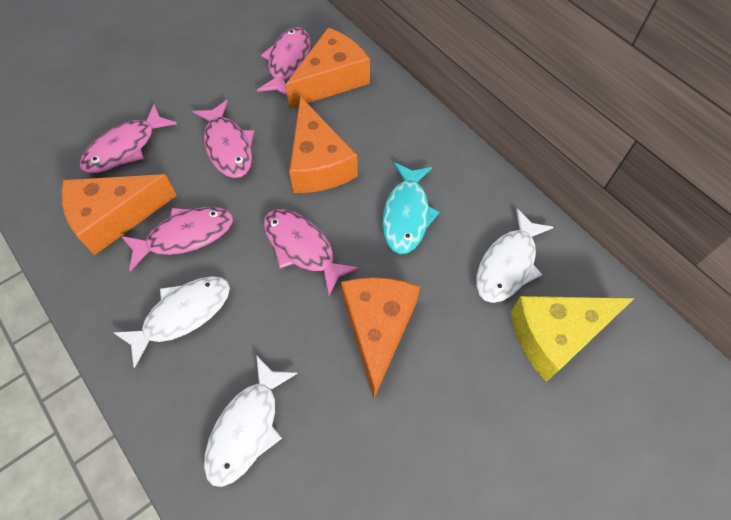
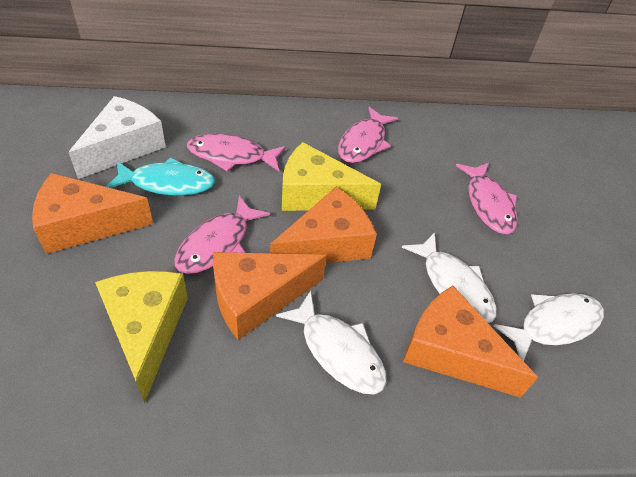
pink fish: [80,104,177,173] [121,207,233,271] [193,100,254,178] [257,27,311,95] [264,209,359,295] = 5 -> [175,196,270,274] [187,134,286,172] [338,107,398,163] [456,163,518,234] = 4
white cheese: none = 0 -> [68,96,166,179] = 1
yellow cheese: [511,296,635,382] = 1 -> [95,271,188,403] [282,142,381,211] = 2

